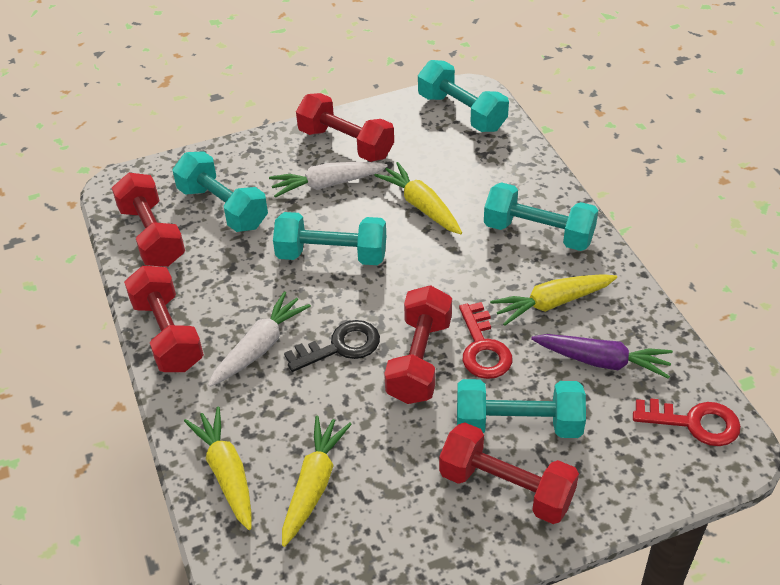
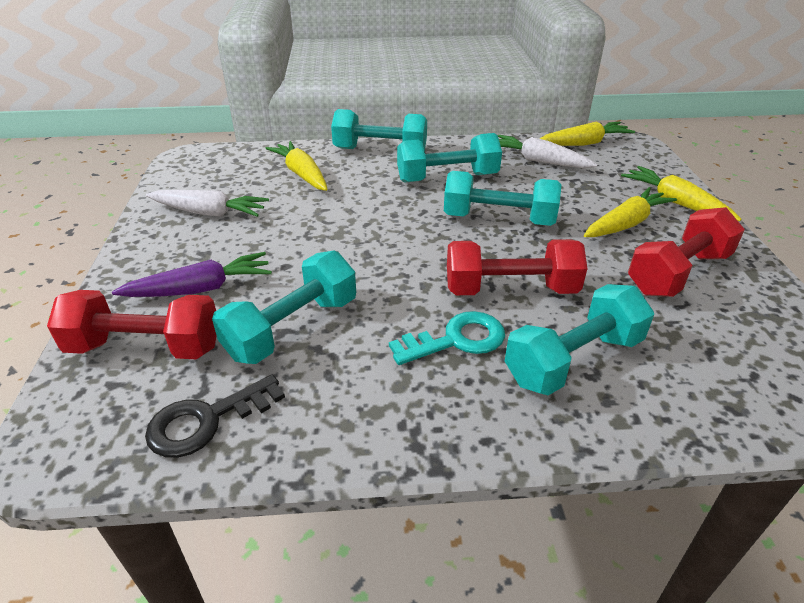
red dumbbell: [112,173,185,267] [124,266,204,372] [296,93,394,162] [384,285,452,404] [439,422,579,524] = 5 -> [47,290,217,359] [447,239,587,295] [628,207,745,297] = 3
red key: [459,302,512,379] [633,398,741,446] = 2 -> none = 0
turquoise key: none = 0 -> [389,311,505,365] = 1

